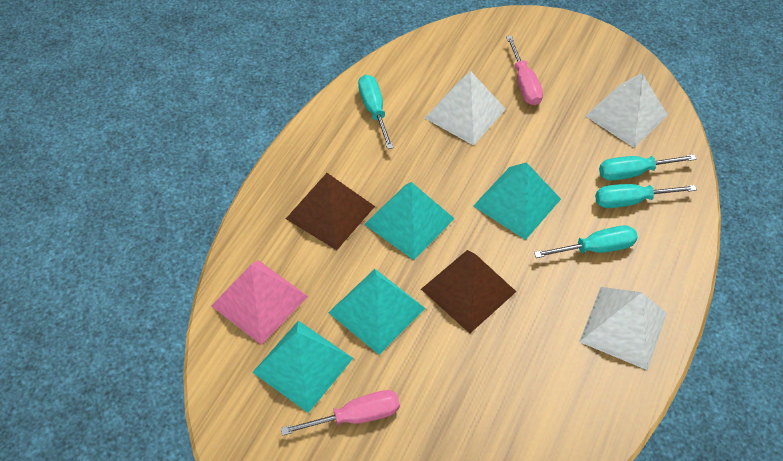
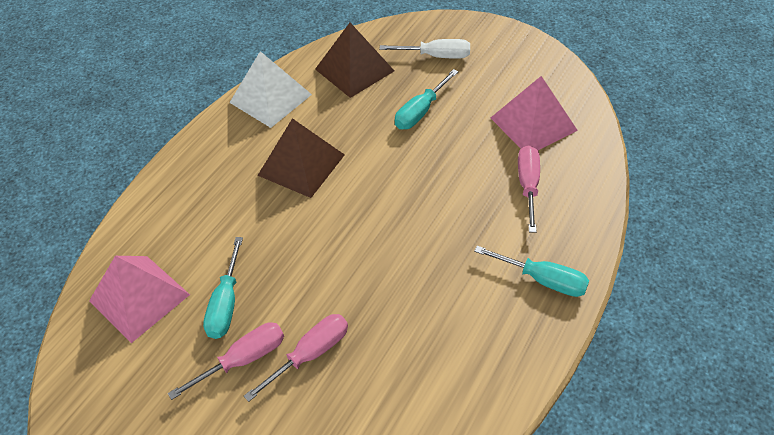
pink pyramid: [211,260,308,345] = 1 -> [89,256,190,343] [491,76,578,150] = 2
pink screwdriver: [281,390,400,436] [506,35,543,105] = 2 -> [168,322,284,400] [244,314,348,402] [518,145,540,233] = 3
turquoise pyramid: [252,321,353,413] [328,269,425,355] [364,182,455,260] [473,162,561,240] = 4 -> none = 0
turquoise screwdriver: [358,75,394,149] [534,225,638,258] [595,184,697,208] [599,154,697,181] = 4 -> [203,237,243,339] [395,69,458,129] [474,246,589,297] = 3
white pyramid: [425,71,506,146] [579,287,667,370] [586,73,668,148] = 3 -> [229,51,312,128] = 1
white screwdriver: none = 0 -> [379,39,470,59] = 1

